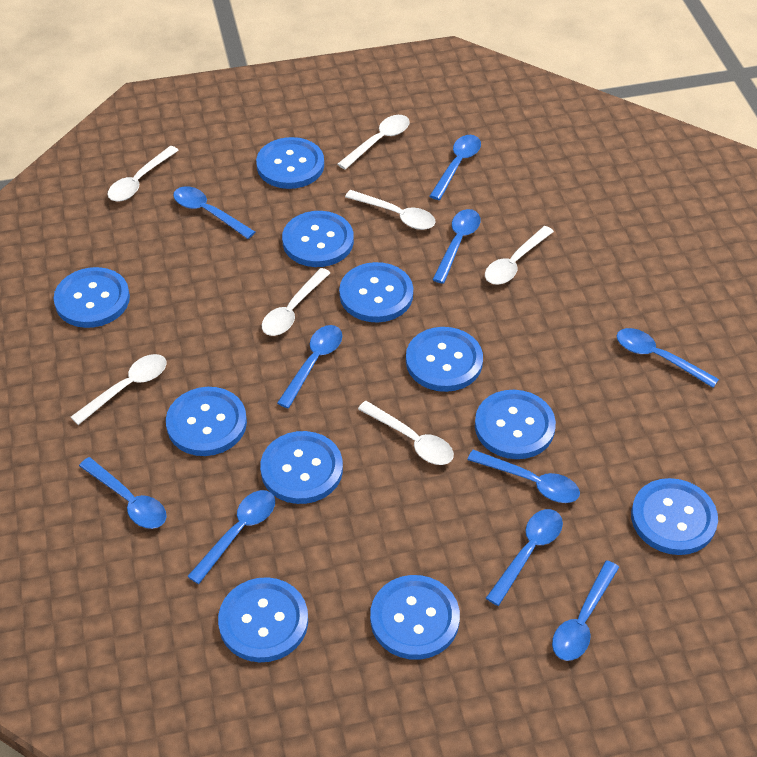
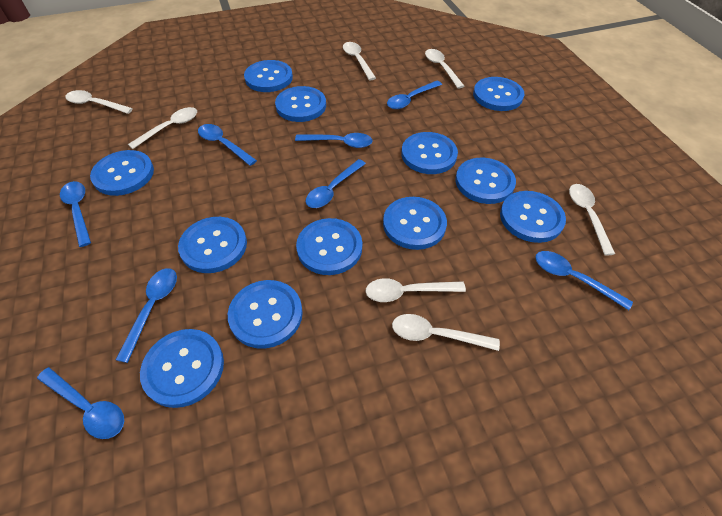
blue button: [54,267,130,328] [166,387,247,456] [218,577,308,662] [256,137,324,189] [260,431,343,504] [282,211,354,267] [339,262,413,322] [370,575,460,660] [406,327,483,392] [475,390,556,459] [631,478,718,555] = 11 -> [90,150,154,196] [140,329,224,408] [178,217,247,273] [228,280,303,349] [244,60,293,92] [275,86,326,122] [296,218,362,275] [383,197,447,250] [401,132,458,174] [455,158,516,204] [473,77,524,111] [500,191,566,243] = 12
blue spoon: [79,457,167,529] [173,186,255,239] [187,490,275,584] [277,325,342,408] [430,135,481,200] [432,209,481,284] [467,450,580,503] [486,509,563,606] [552,560,619,661] [617,328,719,388] = 10 -> [37,367,124,439] [60,181,91,247] [116,268,177,363] [198,124,257,166] [295,133,373,148] [305,159,366,208] [387,81,442,109] [535,251,633,310] = 8

